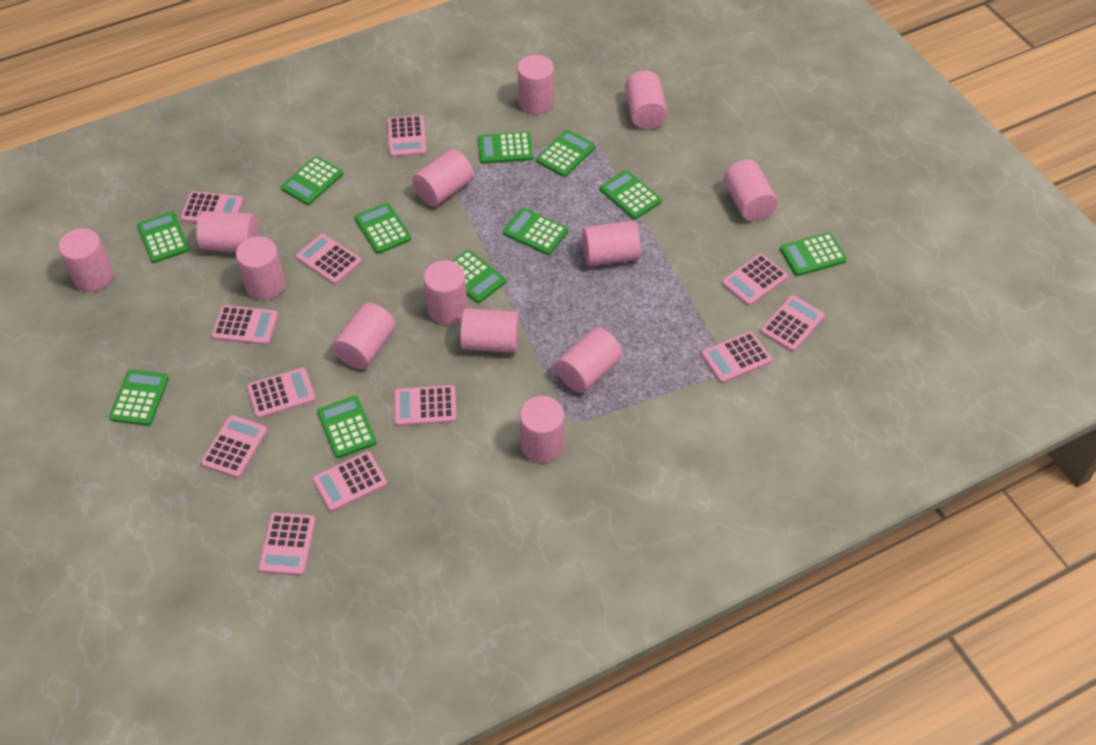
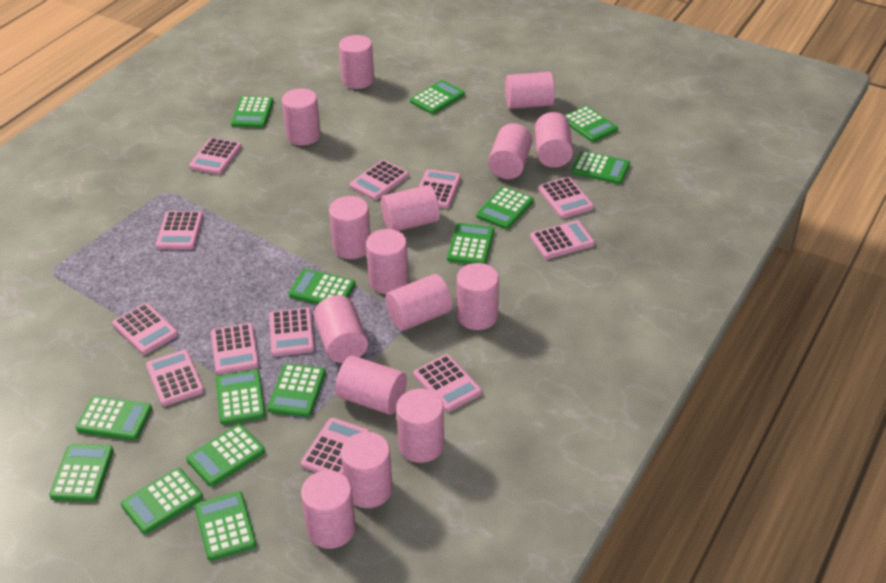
green calculator: [109,370,169,426] [137,212,190,263] [281,156,343,205] [317,396,377,458] [354,203,411,254] [453,250,506,303] [478,132,533,164] [503,208,568,255] [536,130,595,177] [600,170,662,219] [780,232,847,276] = 11 -> [49,444,114,502] [76,396,152,440] [121,468,203,534] [186,424,265,486] [195,491,257,561] [216,369,266,425] [231,96,273,128] [268,364,326,417] [288,269,356,304] [410,80,465,114] [447,223,494,264] [476,187,534,229] [564,106,618,142] [571,151,630,184] = 14
pink cylinder: [59,228,113,292] [196,211,258,252] [236,236,285,300] [333,302,396,369] [412,149,474,207] [424,260,468,325] [460,308,519,353] [517,55,554,114] [520,396,564,463] [555,327,622,393] [582,221,641,266] [625,70,668,129] [724,160,778,222] = 13 -> [282,88,321,146] [301,470,356,549] [314,295,368,363] [329,196,370,259] [335,356,407,415] [339,35,374,89] [341,432,392,508] [366,229,408,294] [381,185,440,231] [385,274,452,331] [396,389,444,463] [457,263,499,330] [488,123,533,179] [505,72,555,109] [535,112,573,168] = 15

